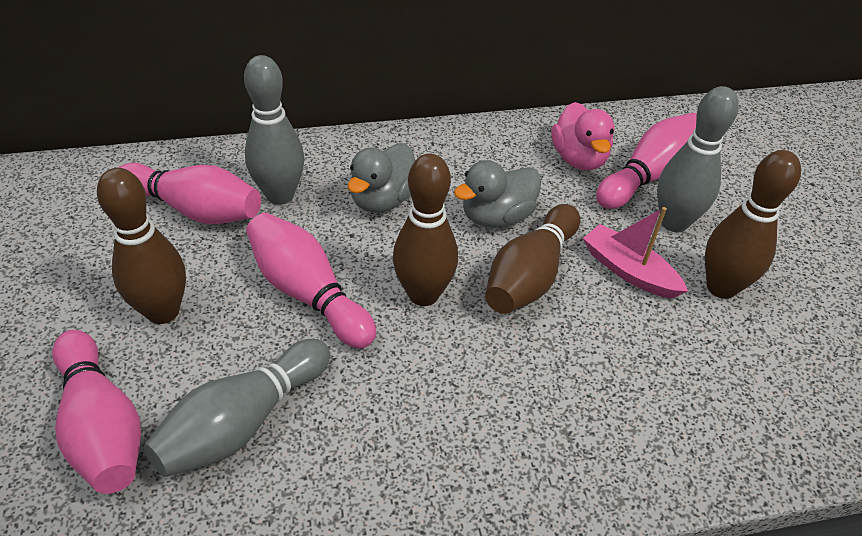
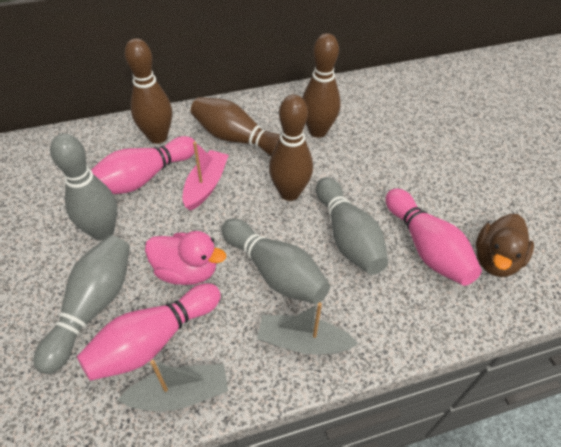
brown duck: none = 0 -> [476,214,534,277] = 1
grey boat: none = 0 -> [118,360,228,411] [257,302,359,355] = 2
grey bowling pin: [144,339,330,477] [244,55,304,205] [657,86,739,232] = 3 -> [33,235,130,374] [50,134,117,241] [221,219,330,304] [316,177,388,275] = 4
grey duck: [347,143,415,213] [454,160,541,228] = 2 -> none = 0
pink bowling pin: [52,330,141,494] [119,163,261,224] [246,213,376,349] [596,113,697,209] = 4 -> [77,283,221,381] [91,136,195,194] [386,188,482,286] = 3

